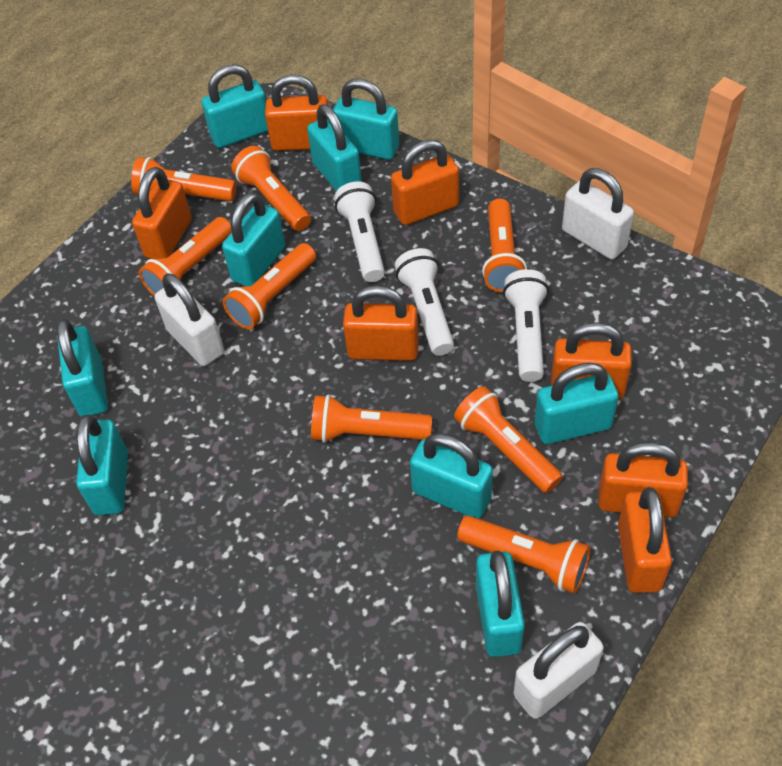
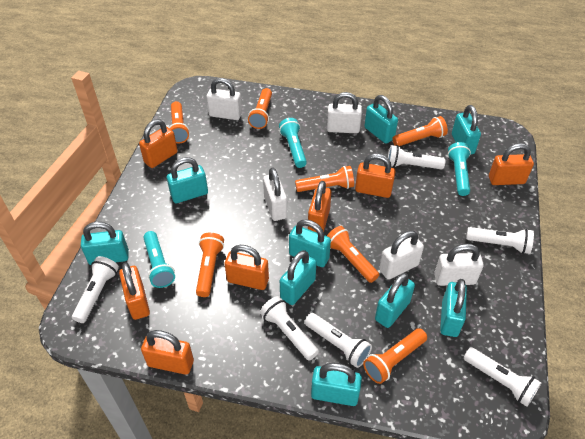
orange flashlight: [131,157,236,201] [139,217,231,296] [223,243,316,330] [231,146,311,231] [311,395,432,443] [454,386,563,493] [457,516,591,593] [482,198,527,293] = 8 -> [169,101,190,144] [196,232,224,297] [248,88,272,129] [295,166,354,192] [327,226,379,283] [363,328,427,384] [392,116,448,146] = 7
turquoise flashlight: none = 0 -> [143,231,175,288] [279,118,307,168] [447,142,471,196] = 3
white flashlight: [334,181,385,282] [395,248,454,356] [503,269,549,382] = 3 -> [72,256,119,323] [260,296,319,361] [305,313,372,368] [388,145,446,169] [464,347,541,407] [466,227,534,254] = 6
white padlock: [155,273,224,366] [514,622,604,719] [562,168,634,260] = 3 -> [206,78,242,120] [263,167,287,221] [327,92,362,133] [379,231,424,280] [434,244,484,286] = 5

